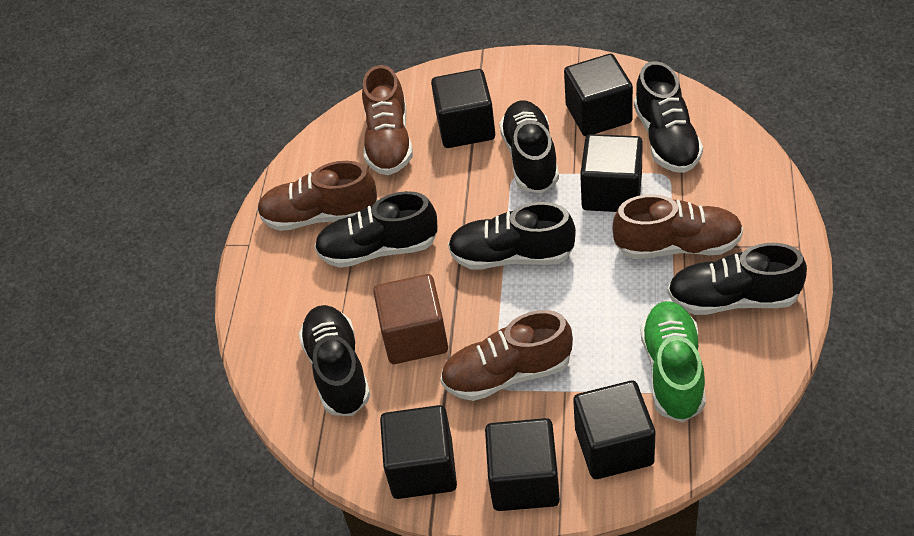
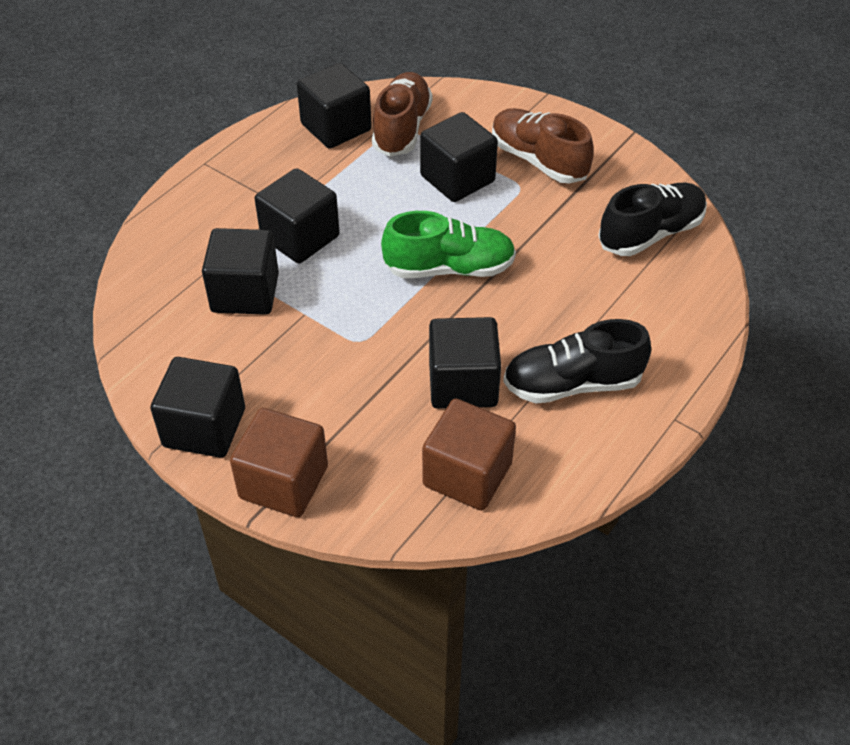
black shoe: [299,305,370,416] [314,191,438,268] [448,202,576,269] [499,100,559,193] [634,61,703,173] [668,243,807,315] = 6 -> [503,319,651,404] [598,183,707,256] = 2
brown cube: [373,274,448,364] = 1 -> [230,408,328,517] [422,399,516,511] = 2
brown shoe: [257,161,378,231] [362,65,413,175] [440,310,573,401] [612,194,743,259] = 4 -> [372,72,433,157] [492,108,594,184] = 2

